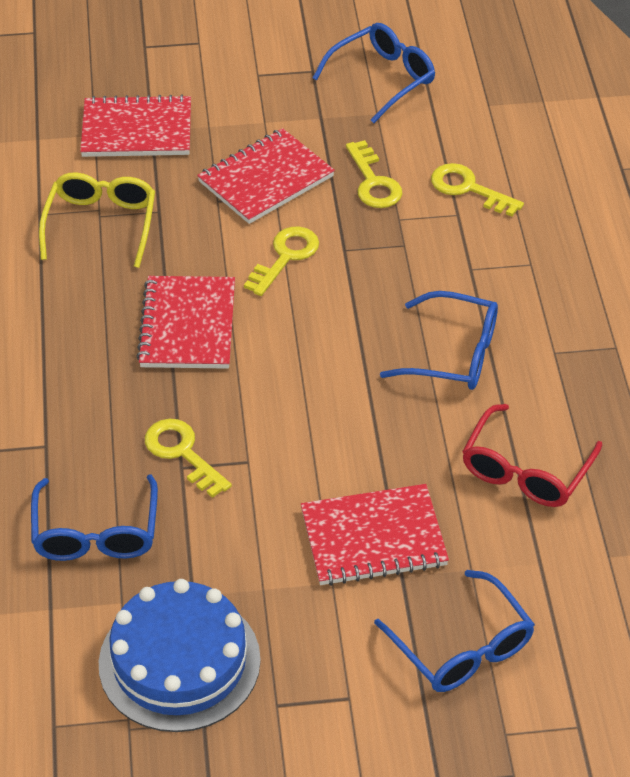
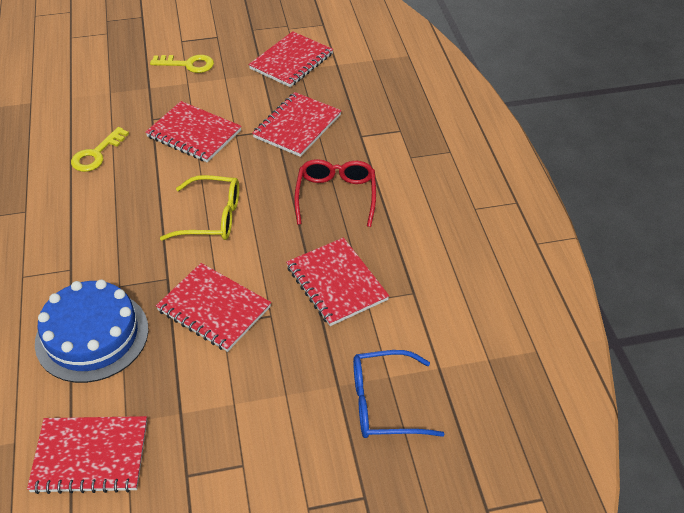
blue glasses: [31,474,158,561] [313,23,435,123] [374,570,535,692] [380,291,498,390] = 4 -> [353,350,444,438] = 1
red notebook: [80,94,191,157] [136,276,235,369] [197,128,335,224] [301,484,449,586] = 4 -> [27,416,147,494] [145,101,242,162] [156,263,271,352] [249,31,333,87] [252,92,342,157] [286,238,389,326] = 6
yellow key: [145,419,232,498] [244,227,319,296] [346,140,402,208] [431,163,524,216] = 4 -> [71,127,129,172] [150,55,214,73] = 2

